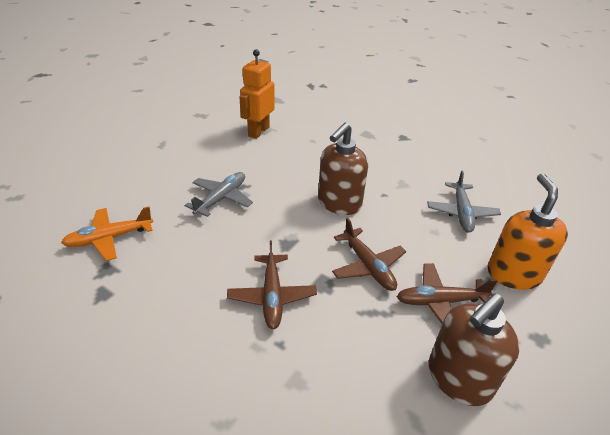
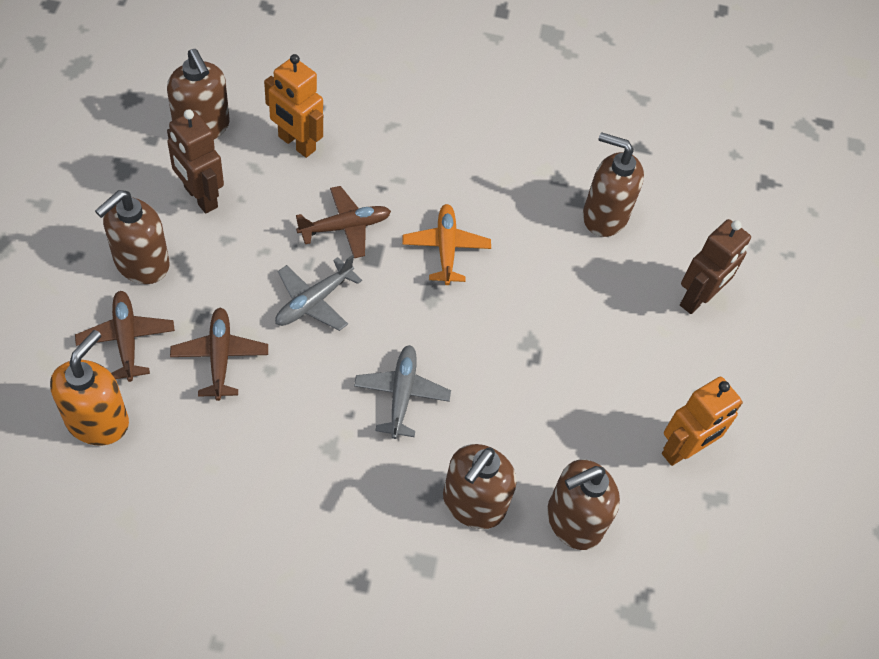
brown robot: none = 0 -> [167,109,224,214] [680,219,751,314] = 2
brown soap dispenser: [318,123,368,215] [429,293,520,406] = 2 -> [95,190,170,284] [167,49,230,139] [443,444,516,529] [547,460,620,550] [583,132,644,237] = 5
orange robot: [239,49,275,139] = 1 -> [264,54,323,158] [662,377,743,466] = 2

